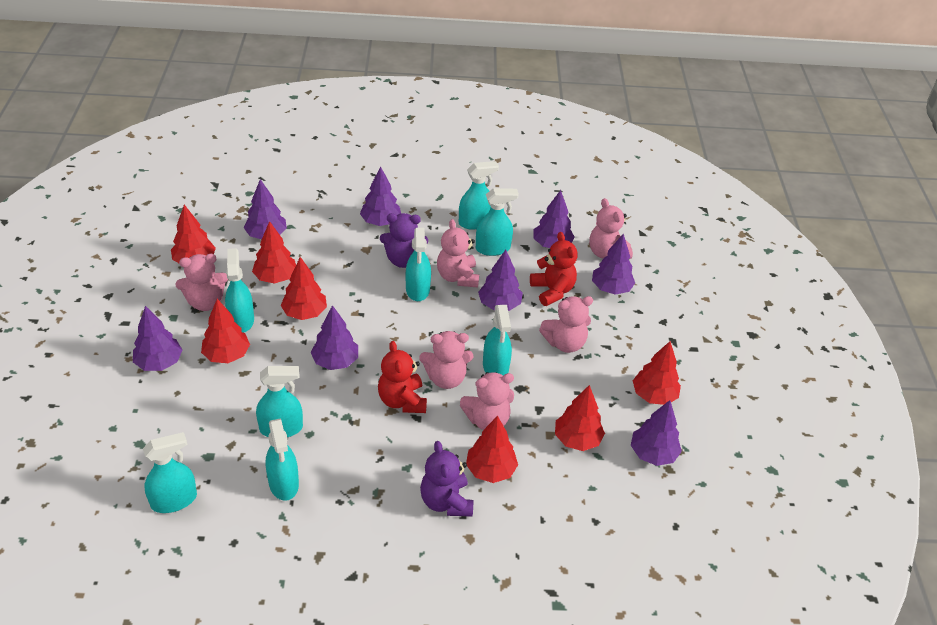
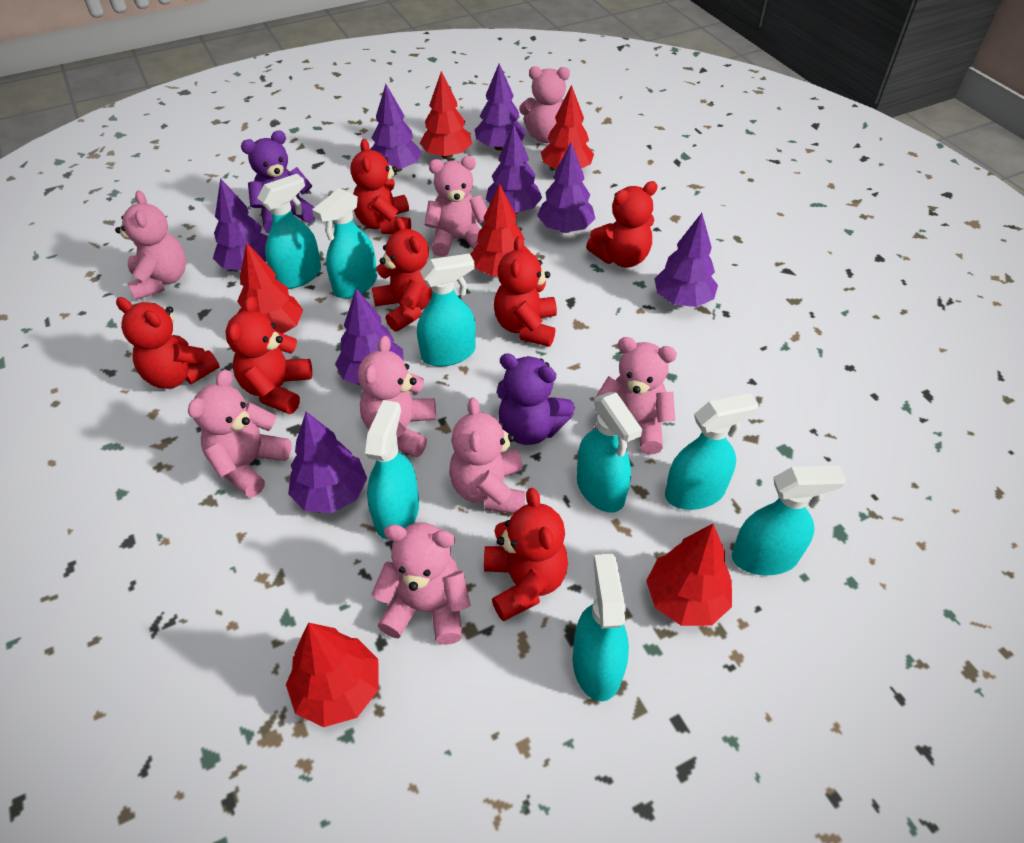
pink teddy bear: [175,254,228,311] [419,331,473,389] [437,219,479,287] [460,372,514,430] [539,296,593,353] [589,198,633,259] = 6 -> [115,191,186,300] [188,369,292,498] [358,336,436,458] [372,523,470,645] [424,156,487,257] [449,397,525,514] [519,66,570,143] [593,337,677,454] = 8
red teddy bear: [378,341,427,413] [530,232,577,306] = 2 -> [116,297,219,389] [225,296,312,414] [350,139,411,234] [372,217,432,332] [484,488,568,622] [494,236,557,347] [586,181,658,268] = 7
red tree: [171,205,216,264] [201,299,250,363] [252,221,296,284] [281,257,327,320] [466,416,518,483] [555,385,605,451] [633,341,681,405] = 7 -> [237,242,303,334] [286,623,379,727] [420,71,472,159] [470,184,531,276] [541,85,594,170] [646,524,732,626] = 6

